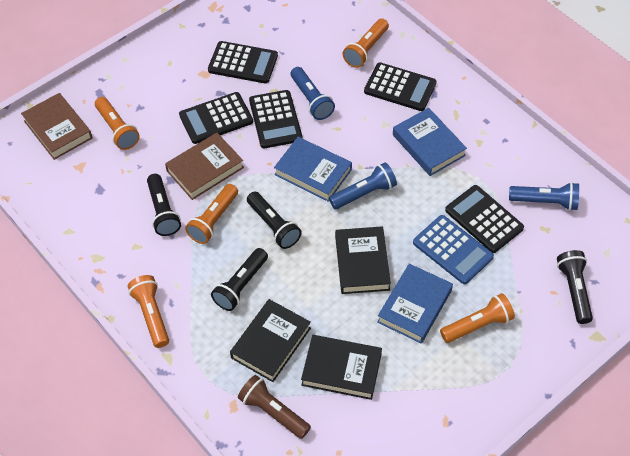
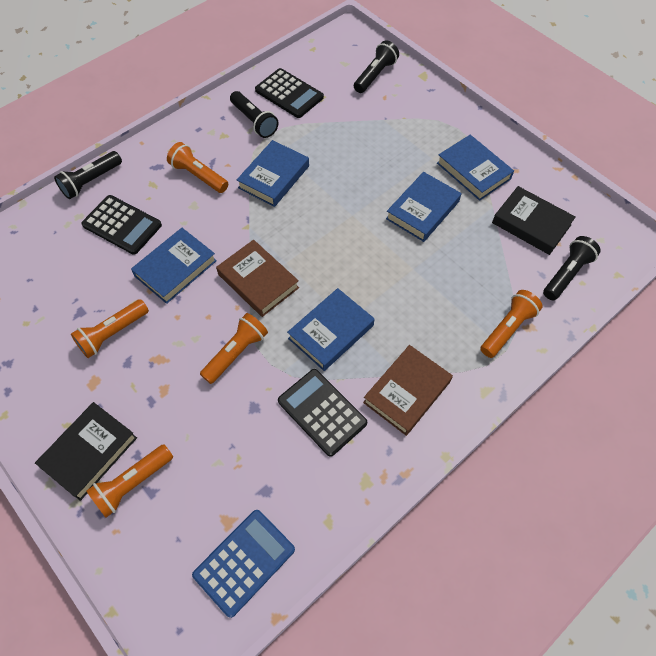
black book: [230,299,311,382] [301,335,382,400] [335,226,391,294] = 3 -> [35,402,137,501] [492,186,576,255] = 2
black calculator: [179,92,253,144] [208,41,278,83] [249,90,303,148] [364,62,437,111] [445,185,524,253] = 5 -> [81,195,162,255] [255,68,324,118] [278,369,367,457] = 3
blue book: [274,137,352,202] [377,264,453,344] [393,108,467,176] = 3 -> [131,228,217,304] [237,140,309,207] [287,288,375,371] [386,172,461,242] [437,135,514,201] = 5
blue flashlight: [291,67,335,120] [329,162,397,209] [509,182,579,211] = 3 -> none = 0
brown flashlight: [238,375,311,439] = 1 -> none = 0

